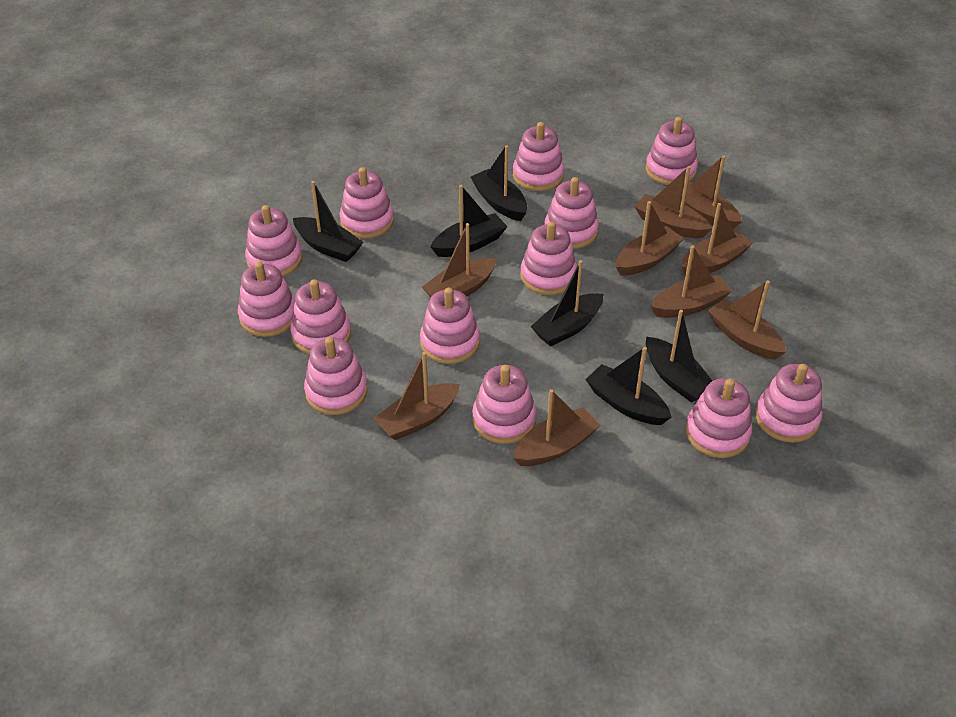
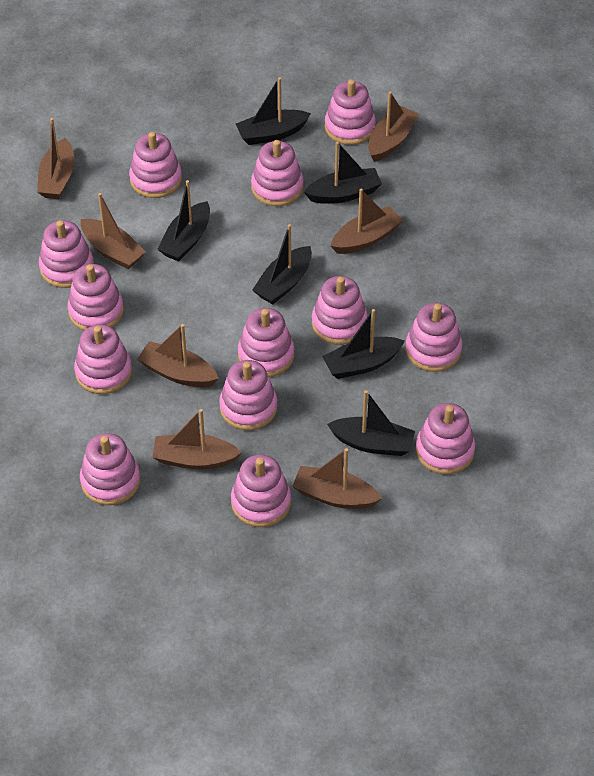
brown boat: [374,352,460,440] [422,223,497,297] [513,389,600,466] [616,201,684,276] [634,166,712,238] [651,245,732,318] [680,155,742,230] [681,203,753,275] [708,280,786,360] = 9 -> [37,118,75,199] [81,193,146,269] [137,324,219,387] [152,409,242,470] [292,448,382,509] [331,189,403,254] [368,92,419,162] = 7

